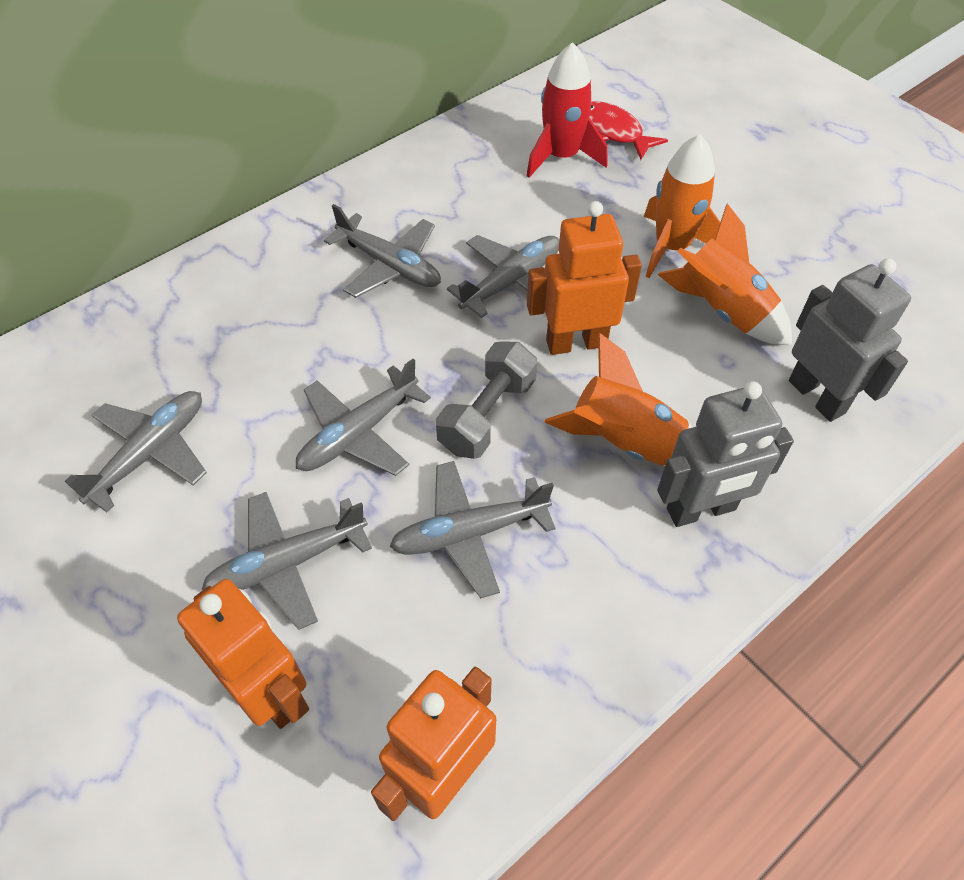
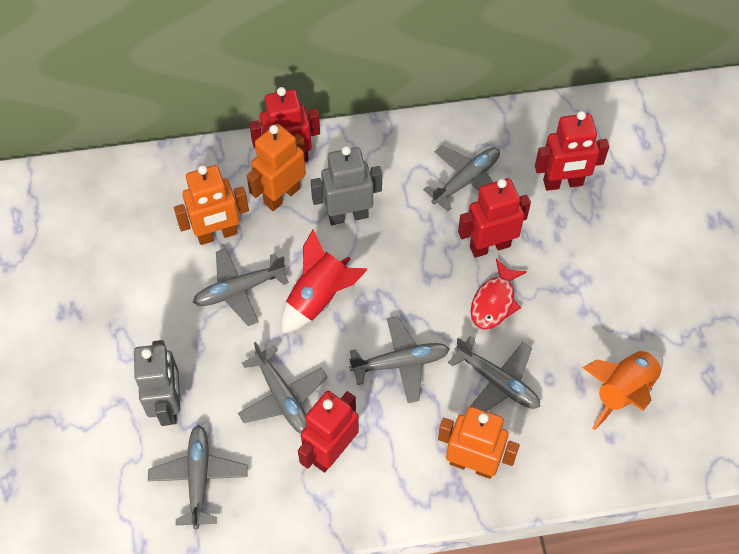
grey dumbbell: [436,341,537,459] = 1 -> none = 0
orange rocket: [544,333,693,466] [644,134,720,278] [658,204,792,345] = 3 -> [582,350,663,430] = 1
red robot: none = 0 -> [249,87,320,162] [298,391,359,473] [458,178,531,258] [535,111,609,191] = 4

